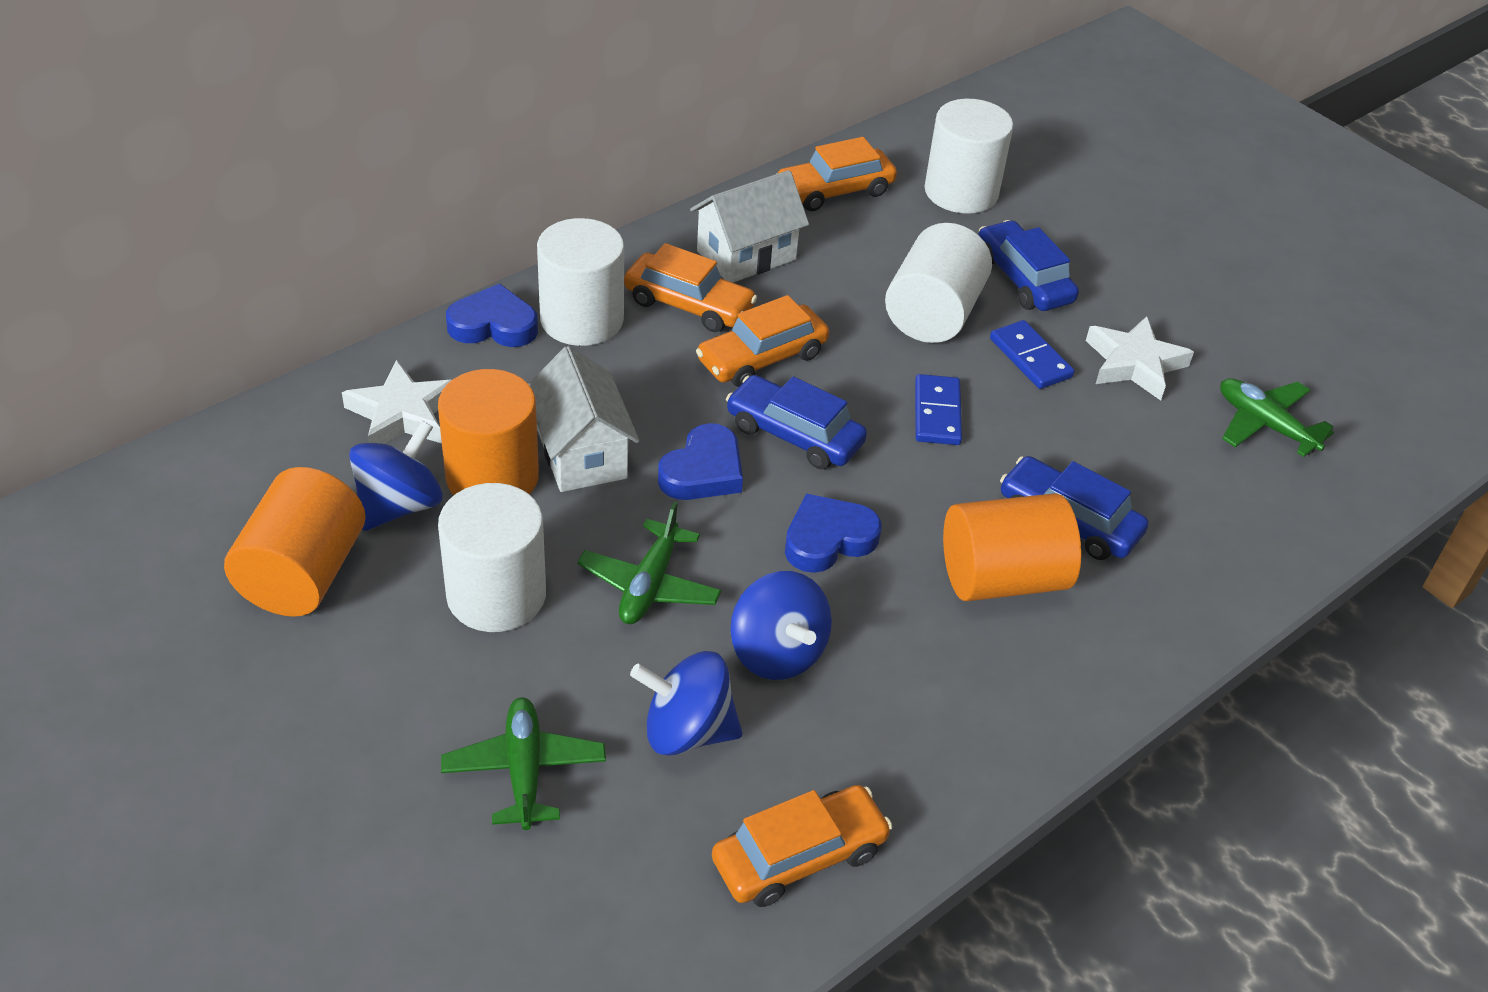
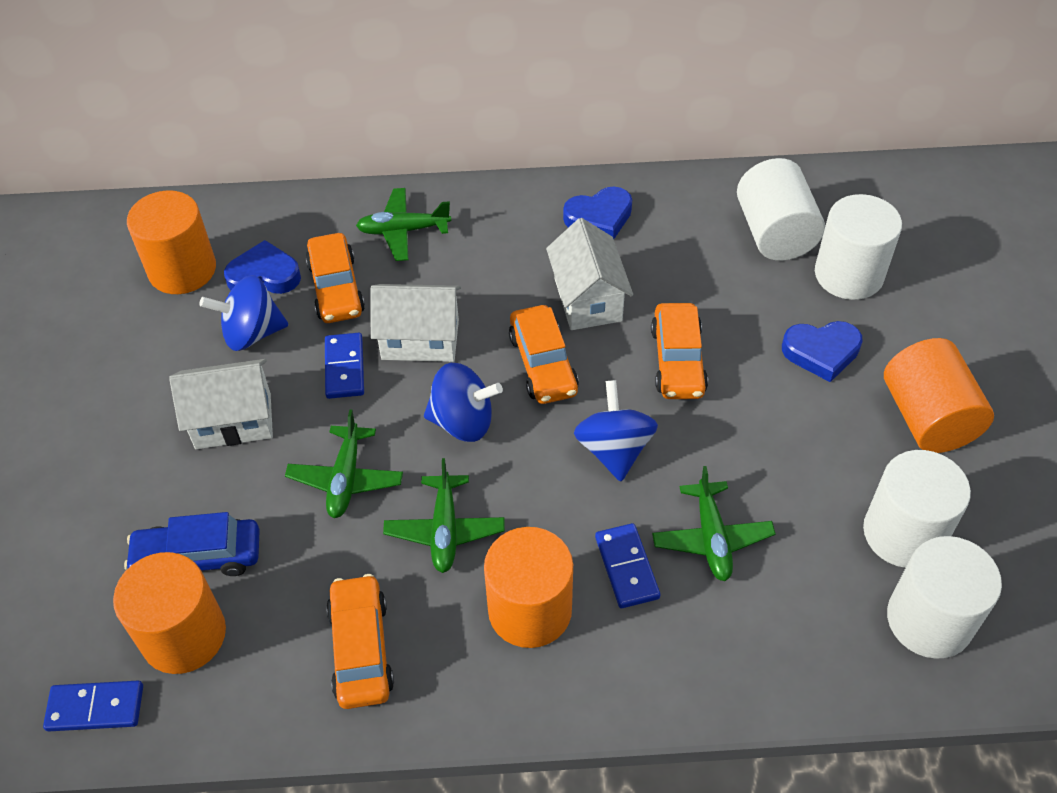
blue car: [726,375,867,469] [978,220,1079,311] [1000,456,1149,560] = 3 -> [124,512,260,576] = 1
blue domino: [915,374,962,445] [990,320,1074,389] = 2 -> [43,681,143,731] [325,333,364,399] [595,523,660,608] = 3
green plane: [441,697,606,830] [577,502,721,624] [1220,378,1334,457] = 3 -> [285,409,403,518] [356,188,451,261] [383,458,505,573] [652,466,775,581] = 4
orange cylinder: [224,467,366,617] [438,369,539,495] [943,493,1081,601] = 3 -> [113,552,226,674] [127,190,216,294] [484,527,573,648] [884,338,994,453] = 4
white house: [529,346,640,492] [690,170,809,283] = 2 -> [169,359,273,449] [370,284,461,362] [546,218,633,330] = 3
white star: [342,360,452,444] [1086,316,1194,400] = 2 -> none = 0

